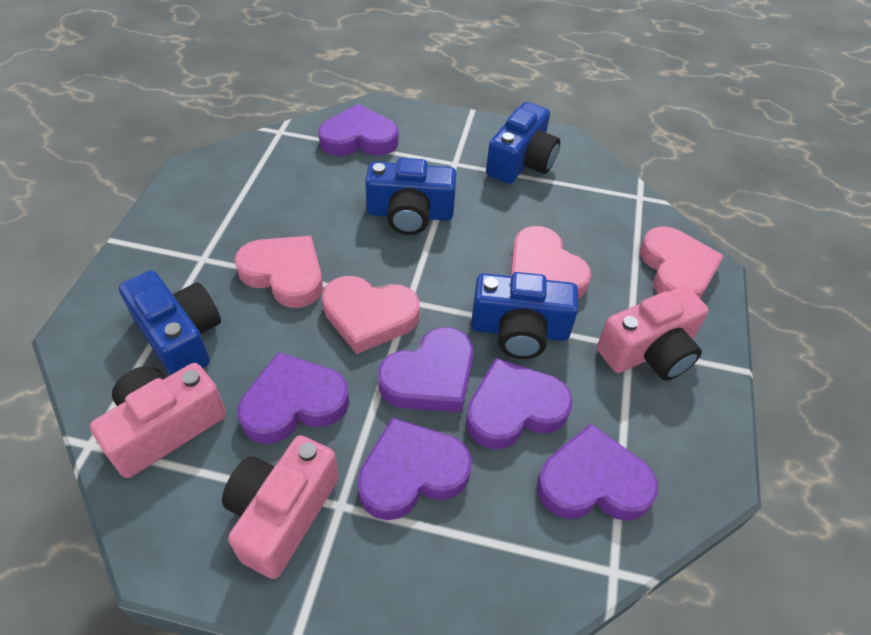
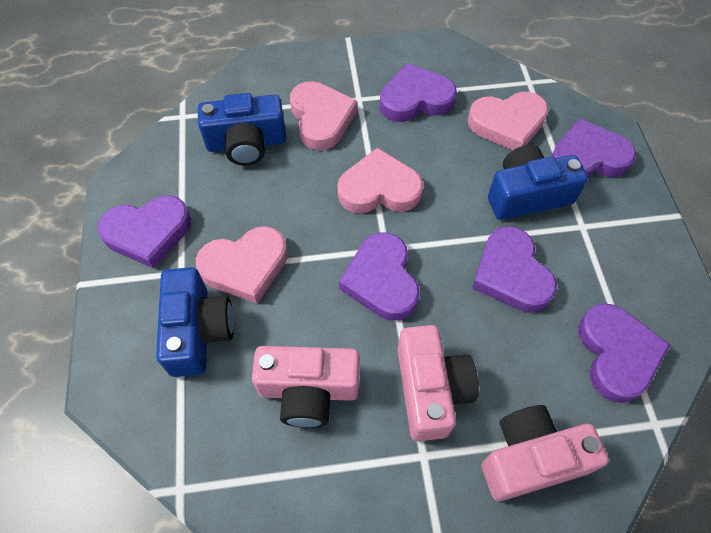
blue camera: [119,270,221,375] [365,158,456,235] [471,272,579,359] [486,102,560,184] = 4 -> [156,267,234,377] [198,93,286,166] [488,145,588,220] = 3

